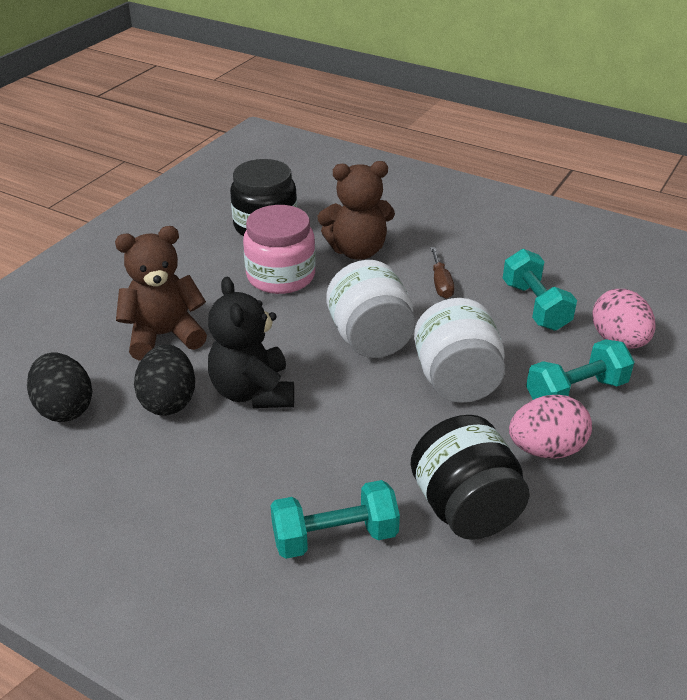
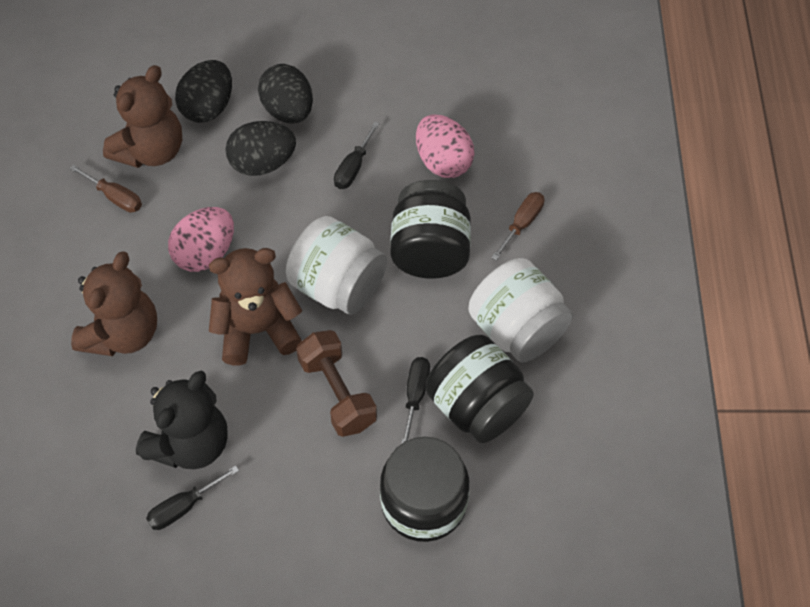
black egg: [27,352,92,422] [134,344,195,416] = 2 -> [175,60,232,123] [226,121,296,176] [258,64,313,124] = 3
black jar: [230,159,297,236] [411,415,530,540] = 2 -> [380,437,469,542] [391,180,471,279] [425,335,534,443] = 3
black screwdriver: none = 0 -> [146,465,239,530] [334,122,380,189] [401,357,430,444] = 3
brown dumbbell: none = 0 -> [296,330,377,437] = 1
brown screwdriver: [430,247,454,298] = 1 -> [69,165,142,212] [491,192,544,260] = 2
brown teddy bear: [115,226,207,361] [318,161,395,260] = 2 -> [71,251,157,356] [103,65,182,168] [209,248,302,366] = 3
pink jar: [243,205,316,294] = 1 -> none = 0
turquoise dumbbell: [270,480,400,559] [503,249,577,331] [526,339,634,400] = 3 -> none = 0

